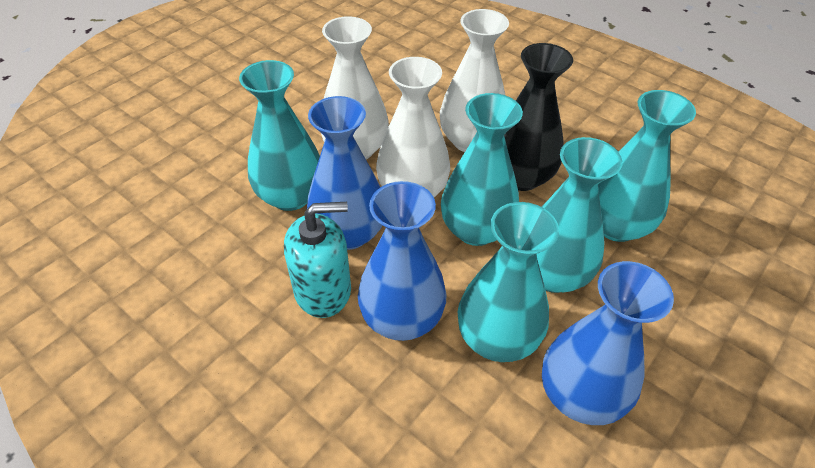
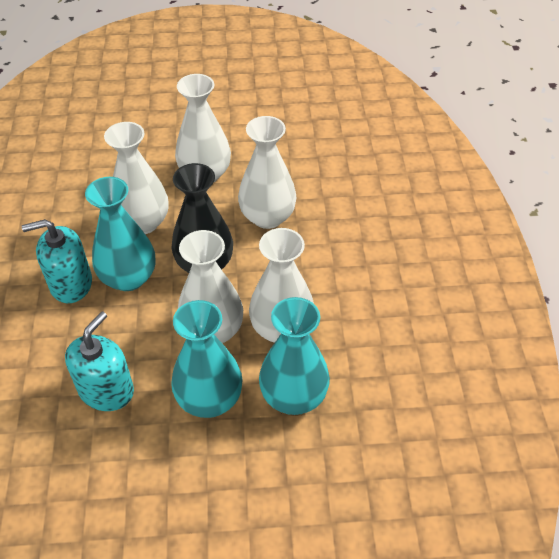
blue vase: [307,96,382,250] [358,181,447,341] [542,261,674,425] = 3 -> none = 0
turquoise soap dispenser: [284,202,351,318] = 1 -> [22,219,92,303] [65,311,134,411] = 2
turquoise vase: [239,60,320,211] [441,93,523,246] [458,202,559,362] [536,137,622,293] [598,90,696,242] = 5 -> [85,177,155,291] [171,300,243,418] [259,297,330,415] = 3
white vase: [321,16,389,160] [376,57,450,197] [440,9,509,152] = 3 -> [104,122,168,234] [175,74,231,182] [178,230,243,343] [238,116,297,229] [249,228,314,343] = 5

